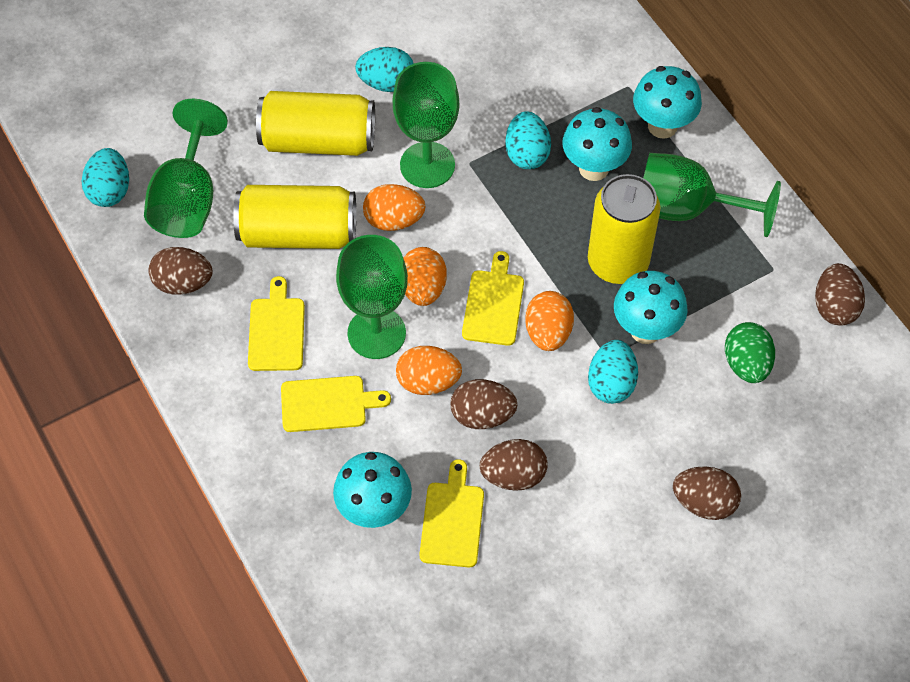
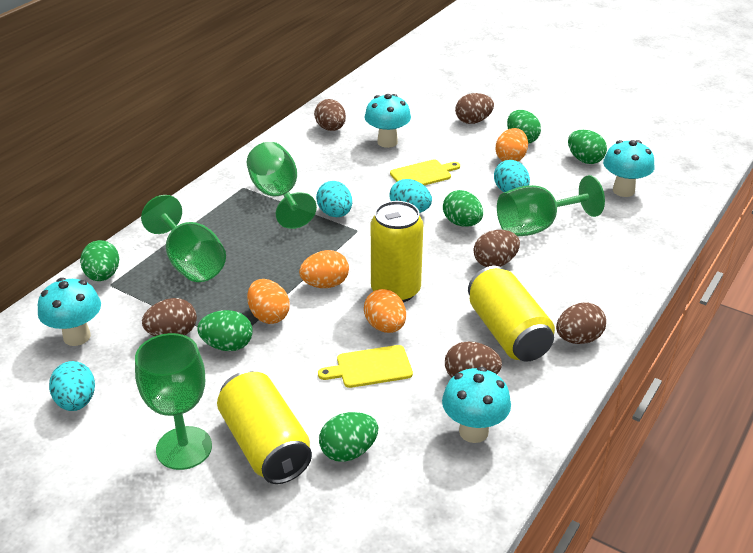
brown egg: [148,247,212,295] [451,379,518,429] [480,439,548,491] [673,466,741,520] [815,263,865,326] = 5 -> [142,298,197,336] [314,99,346,131] [445,342,502,378] [455,93,494,124] [474,230,520,267] [556,303,606,344] = 6
green egg: [725,322,775,383] = 1 -> [80,240,119,281] [197,310,252,351] [319,412,378,462] [443,190,483,227] [507,110,541,144] [568,130,607,164] = 6
yellow cutting board: [248,276,305,371] [281,376,391,432] [419,459,484,567] [462,251,524,346] = 4 -> [318,345,413,388] [390,160,460,185] = 2

